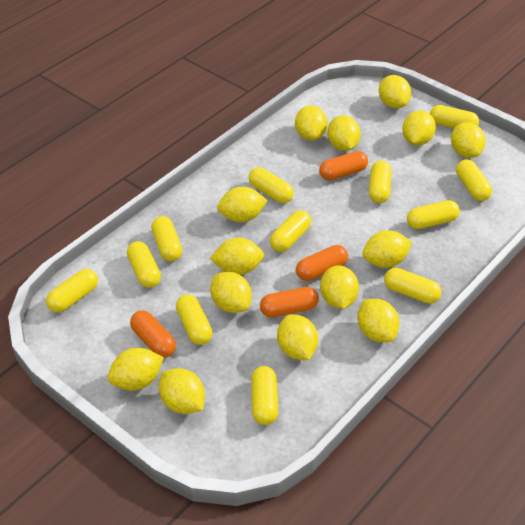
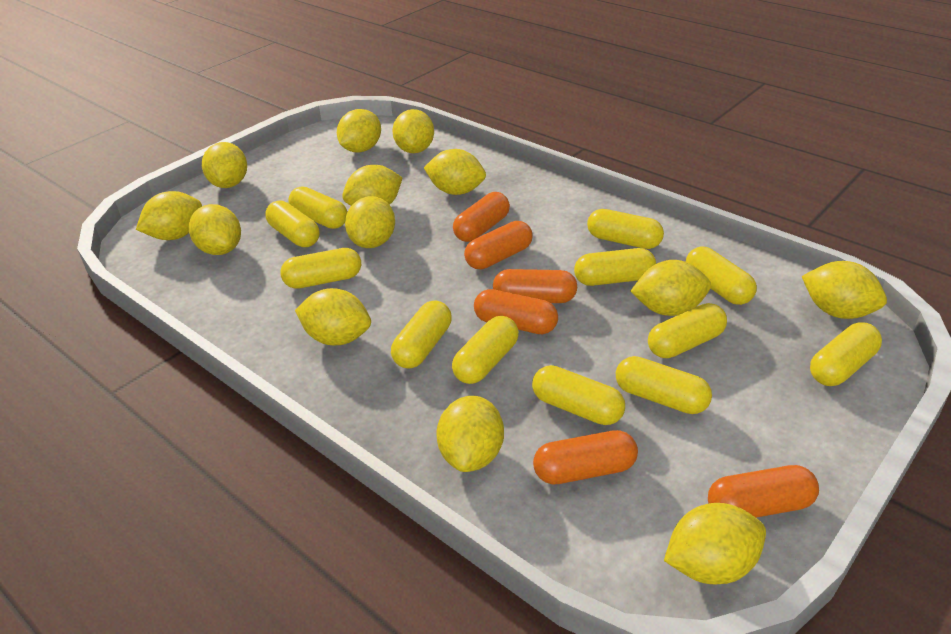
orange capsule: [130,310,176,358] [260,287,319,318] [296,245,348,281] [319,151,368,180] = 4 -> [453,192,510,242] [464,221,533,269] [474,289,558,334] [493,269,577,303] [533,430,638,484] [708,465,819,518] = 6
yellow lemon: [108,348,164,391] [159,368,205,414] [210,238,264,275] [210,272,252,313] [217,187,268,222] [277,315,318,360] [295,106,327,141] [320,265,359,309] [327,115,361,151] [357,299,400,342] [362,230,412,268] [379,75,411,109] [402,110,436,146] [451,122,486,158] = 14 -> [136,191,202,240] [189,204,241,255] [202,142,247,188] [295,288,371,345] [337,109,381,153] [342,165,402,206] [345,196,395,248] [392,109,434,153] [424,149,486,195] [436,396,504,472] [630,260,711,316] [664,503,766,584] [802,261,887,319] = 13

